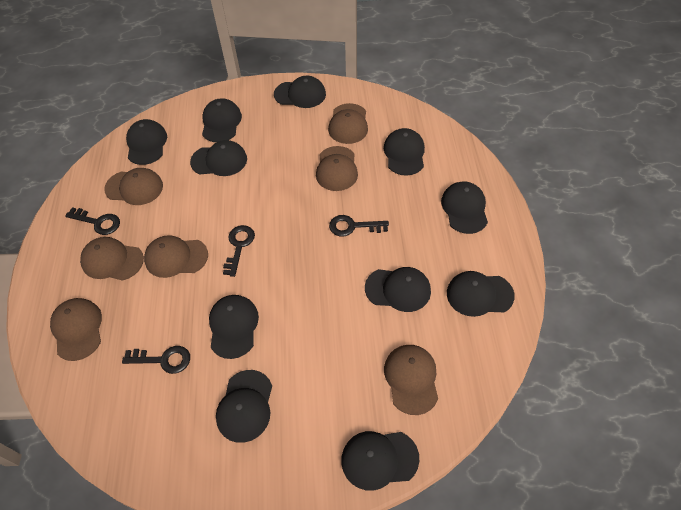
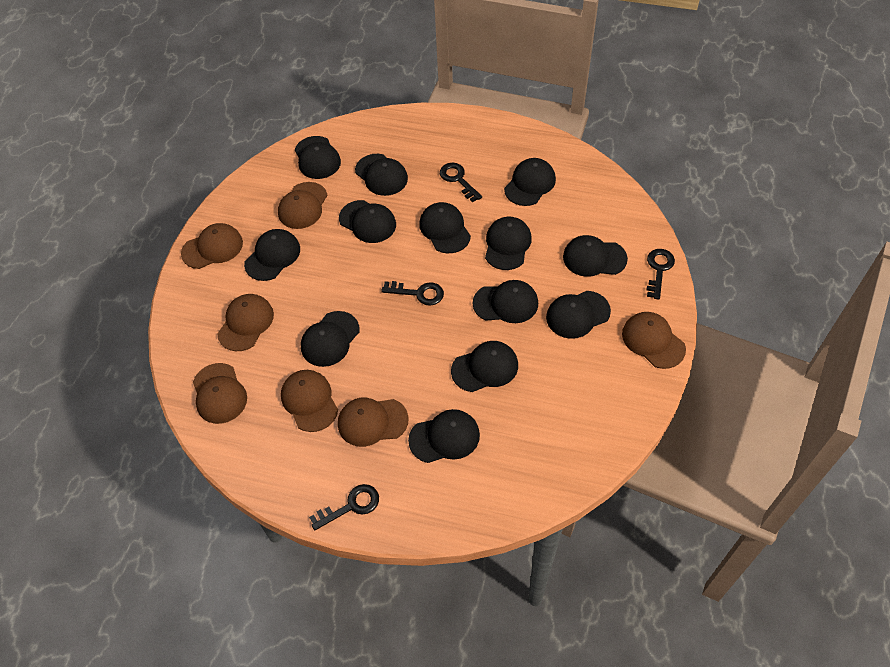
black cap: [126,119,167,165] [190,140,247,176] [202,98,242,142] [209,295,259,359] [216,370,272,443] [274,76,326,108] [341,431,419,491] [365,267,431,312] [384,128,425,176] [441,181,488,234] [447,271,515,317] = 11 -> [244,229,300,281] [295,136,341,179] [301,311,360,367] [339,200,396,243] [355,154,408,196] [408,409,480,463] [419,202,471,253] [451,341,518,392] [473,280,538,323] [485,217,532,270] [504,158,556,206] [546,291,611,339] [563,235,628,277] = 13

